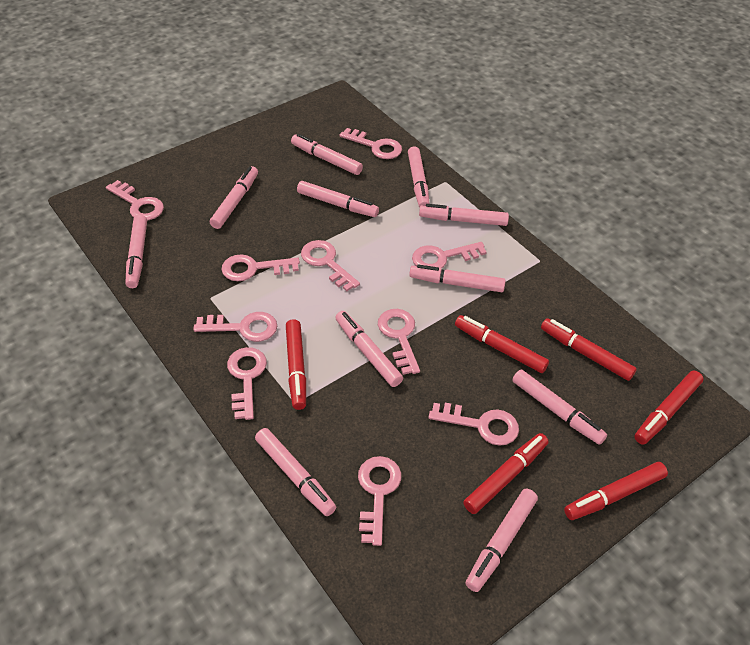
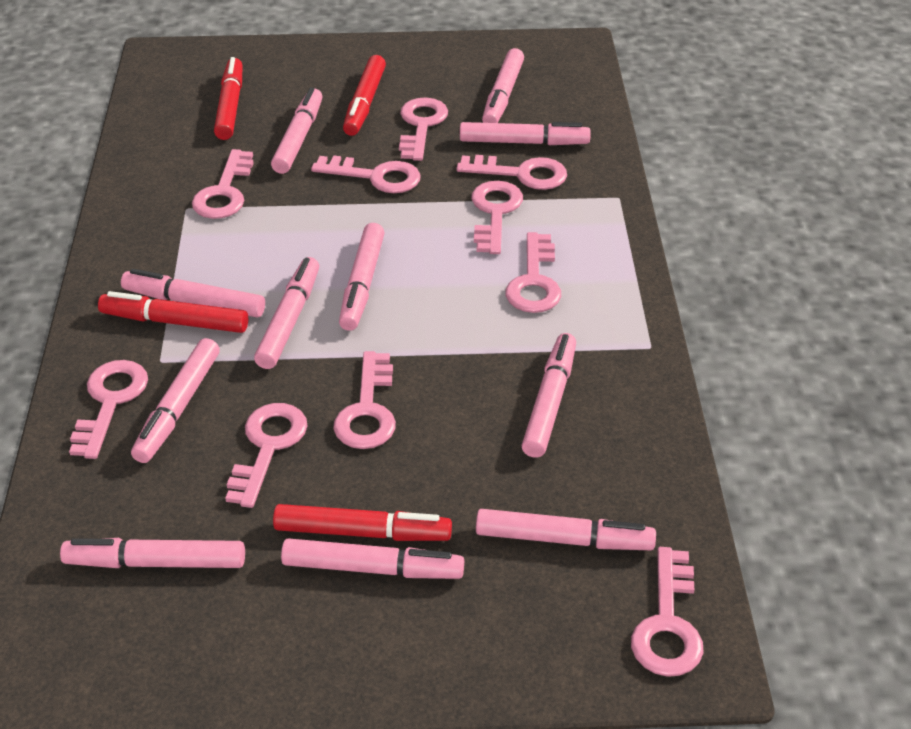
red marker: [286,319,306,410] [455,315,549,373] [463,433,549,514] [541,318,637,381] [564,462,668,520] [634,371,704,445] = 6 -> [98,291,248,333] [214,57,243,140] [273,504,452,541] [343,55,386,136] = 4

